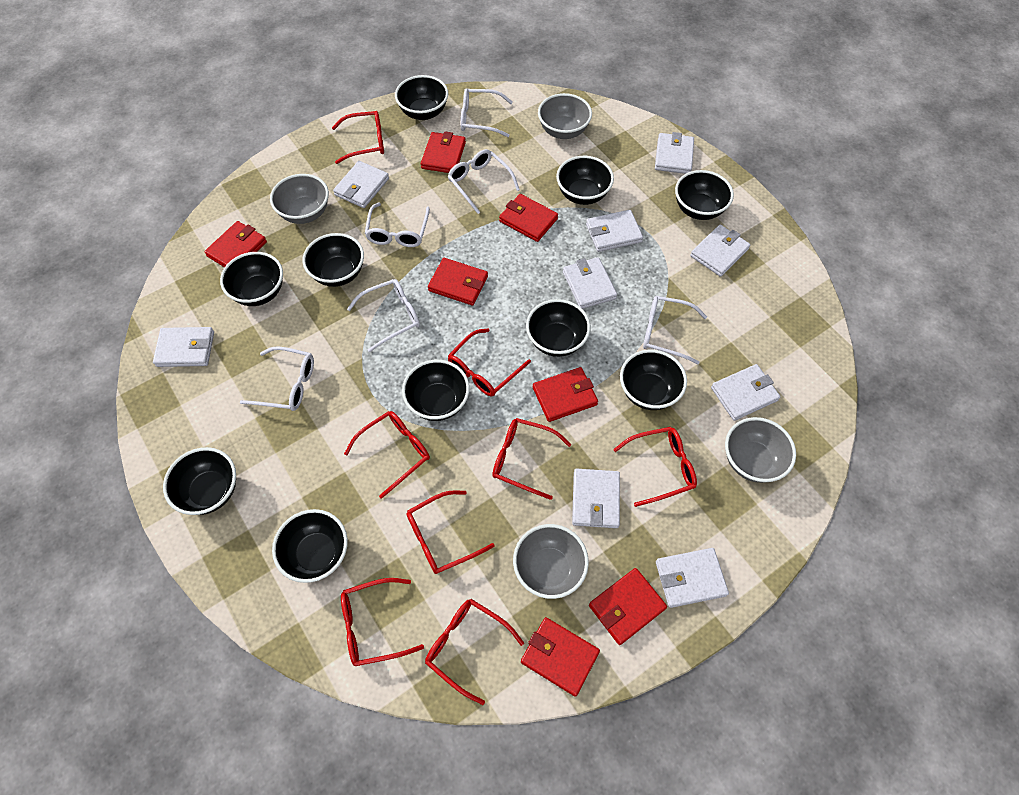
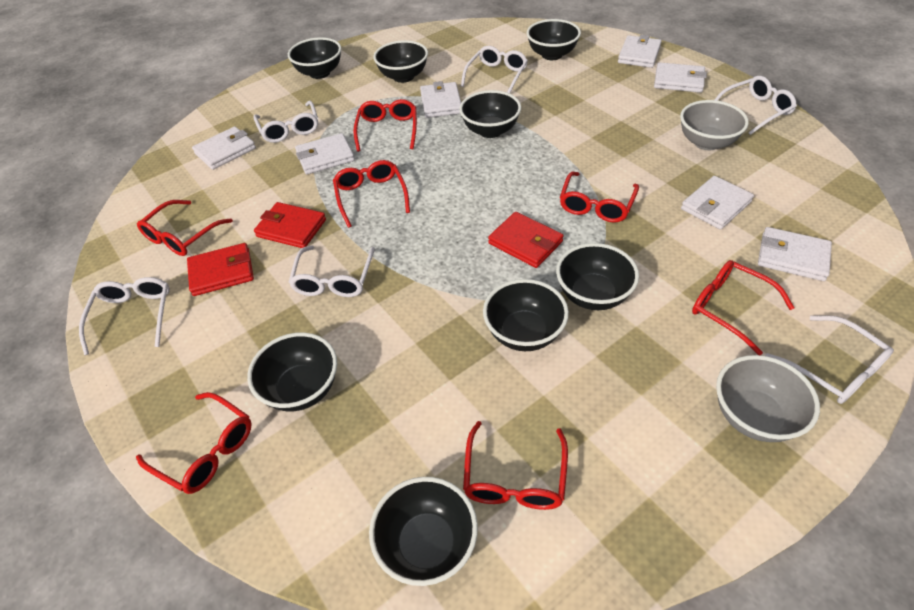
black bowl: [163,447,236,515] [220,252,283,306] [272,509,348,583] [302,233,364,287] [395,75,448,120] [402,360,470,421] [526,299,591,357] [556,156,614,205] [620,350,687,410] [675,170,734,220] = 10 -> [247,332,337,411] [288,37,341,79] [369,477,478,586] [373,40,428,83] [459,90,521,138] [483,279,569,351] [526,19,581,60] [556,243,639,310] = 8
grey bowl: [270,174,329,224] [513,524,589,599] [538,93,592,139] [725,417,796,483] = 4 -> [680,100,749,150] [716,355,820,442] = 2
red glasses: [332,111,384,164] [341,578,424,666] [344,411,430,499] [407,490,495,574] [425,599,524,705] [448,328,531,397] [492,418,571,500] [613,427,697,507] = 8 -> [136,392,252,494] [137,200,233,256] [333,160,410,228] [353,99,417,152] [463,421,568,510] [560,172,639,223] [692,260,794,355] = 7
red wallet: [204,221,267,267] [421,131,466,173] [428,258,488,306] [499,194,558,242] [521,617,600,697] [533,367,598,422] [589,568,667,645] = 7 -> [187,243,254,296] [254,202,326,248] [488,212,563,268] = 3
white wallet: [153,327,214,367] [333,161,389,208] [563,257,617,309] [572,469,620,528] [586,210,643,252] [655,132,694,174] [656,548,729,608] [690,225,750,277] [711,364,781,421] = 9 -> [192,126,256,170] [295,133,355,175] [420,81,461,118] [618,35,662,68] [654,62,707,93] [681,176,754,230] [758,227,832,281] = 7

